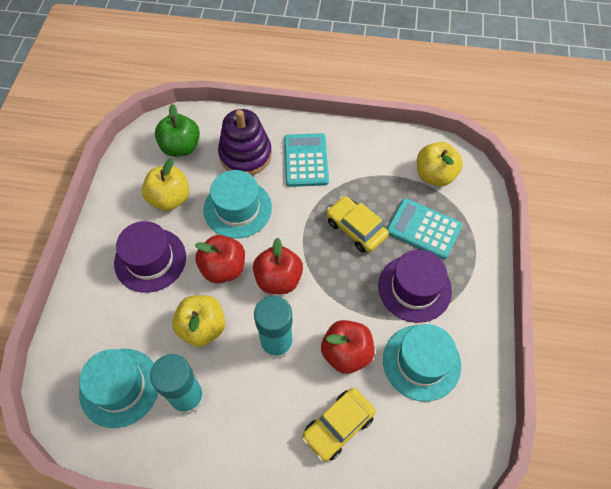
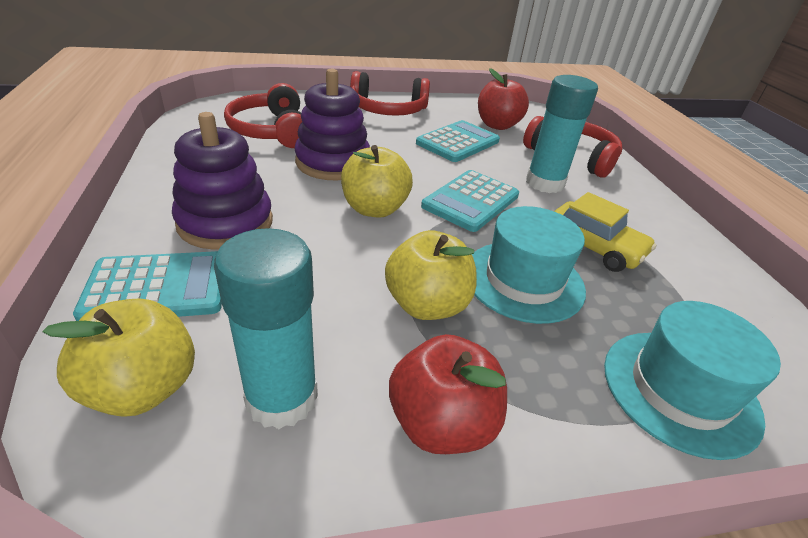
green apple: [155,104,200,157] = 1 -> none = 0
purple hat: [114,221,186,293] [378,250,452,323] = 2 -> none = 0
purple stacking toy: [218,109,272,175] = 1 -> [172,112,273,250] [295,69,370,180] = 2
red apple: [195,235,245,283] [253,238,303,294] [321,320,374,374] = 3 -> [389,334,507,454] [478,68,529,130] = 2
red headphones: none = 0 -> [224,83,302,148] [350,71,430,116] [523,116,622,178] = 3
turquoise calculator: [284,133,329,187] [387,198,462,259] = 2 -> [73,251,222,321] [416,120,500,162] [421,170,519,232] = 3
turquoise hat: [79,349,158,428] [204,170,272,239] [383,324,461,402] = 3 -> [472,206,586,324] [604,301,781,460] = 2
yellow car: [302,388,376,462] [326,196,389,253] = 2 -> [554,192,656,272] = 1

